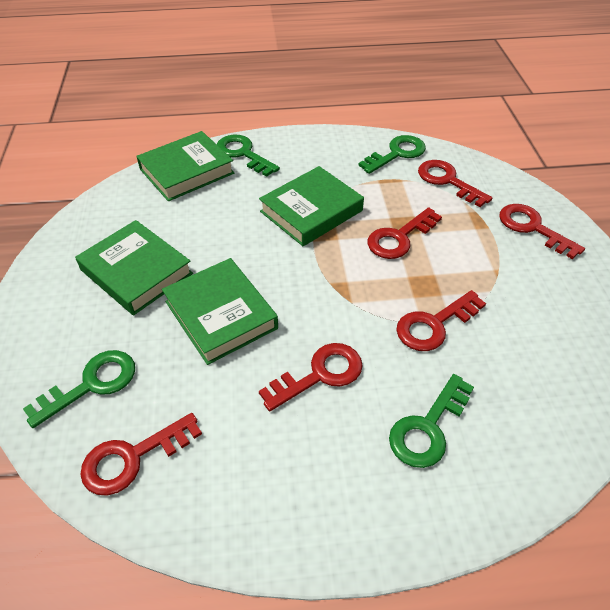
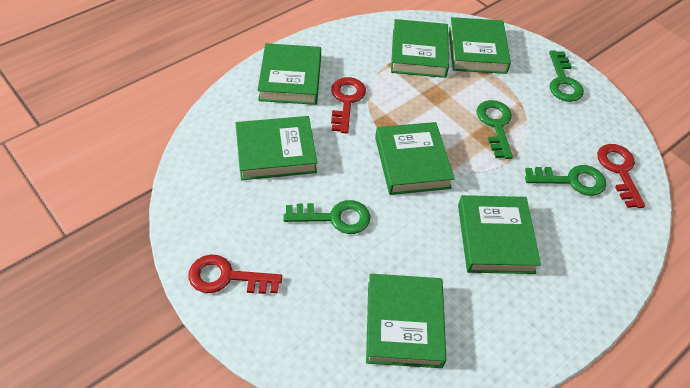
green book: [75,220,193,315] [136,131,234,201] [162,258,278,365] [259,166,364,246] = 4 -> [236,116,317,180] [257,43,321,105] [366,274,446,368] [375,122,454,195] [391,19,449,78] [449,17,511,74] [458,195,541,274] = 7
red key: [80,413,202,496] [259,343,363,411] [368,207,442,259] [396,290,486,351] [418,160,492,207] [499,204,585,259] = 6 -> [188,254,282,294] [331,77,366,133] [597,144,645,208] = 3

